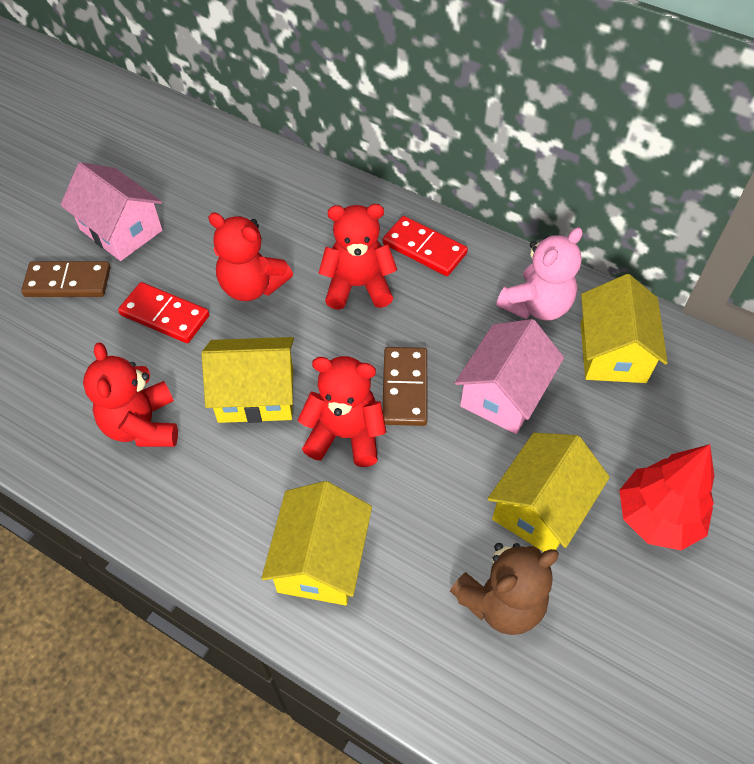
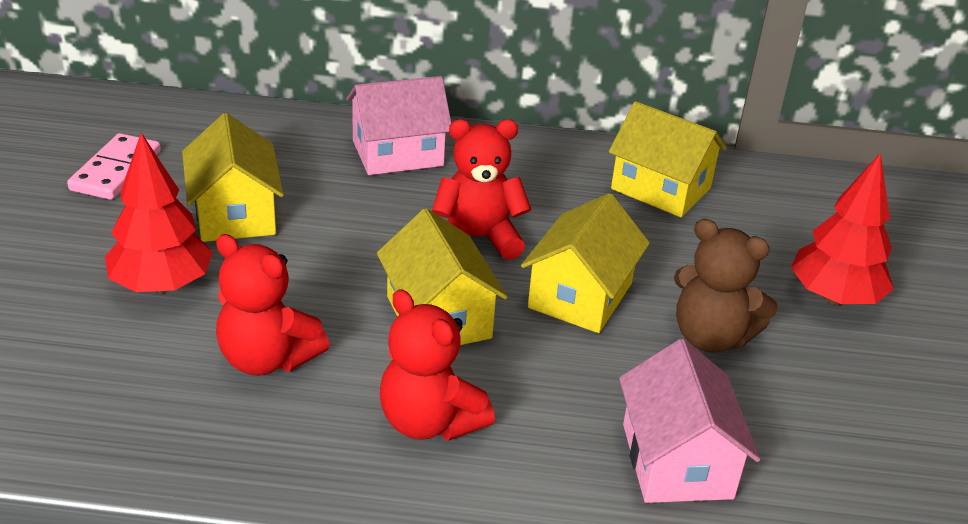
brown domino: [21,261,110,297] [382,347,427,426] = 2 -> none = 0
pink domino: none = 0 -> [67,133,161,200] = 1
pink teddy bear: [496,227,583,320] = 1 -> none = 0
red domino: [118,282,210,343] [383,216,468,276] = 2 -> none = 0
red teddy bear: [83,342,178,447] [208,212,293,301] [298,356,386,467] [318,204,397,310] = 4 -> [216,234,329,376] [380,289,495,441] [432,119,531,260] = 3
red tree: [619,444,714,551] = 1 -> [105,133,213,293] [791,153,894,305] = 2

